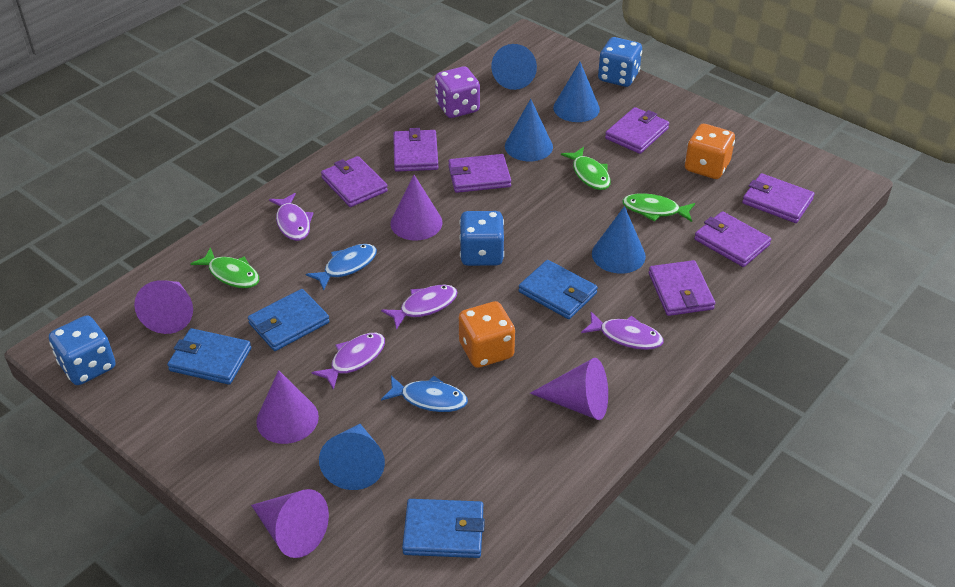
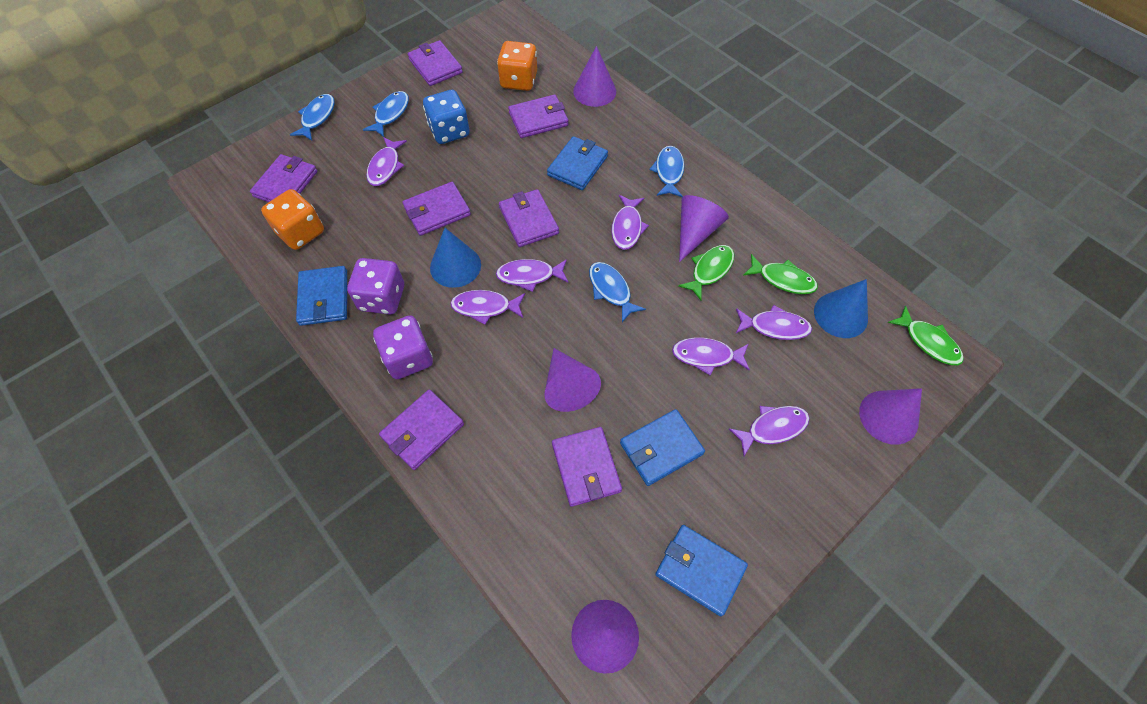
blue cone: [319,424,385,490] [491,44,537,90] [505,99,553,161] [553,62,600,122] [592,206,646,274] = 5 -> [430,228,481,288] [814,279,868,338] = 2
blue dice: [49,315,116,385] [459,211,504,266] [598,37,642,87] = 3 -> [423,90,470,144] = 1
blue fish: [306,244,377,291] [381,376,468,412] = 2 -> [290,94,335,140] [363,91,409,137] [589,262,646,322] [649,146,684,197] = 4
purple dice: [435,67,480,118] = 1 -> [347,258,404,315] [373,315,433,379] = 2
purple fish: [269,193,314,241] [311,333,385,390] [381,285,458,330] [581,312,664,350] = 4 -> [366,137,407,186] [450,290,525,325] [496,259,568,292] [611,195,649,250] [672,338,750,375] [729,406,810,456] [736,305,812,340] = 7

